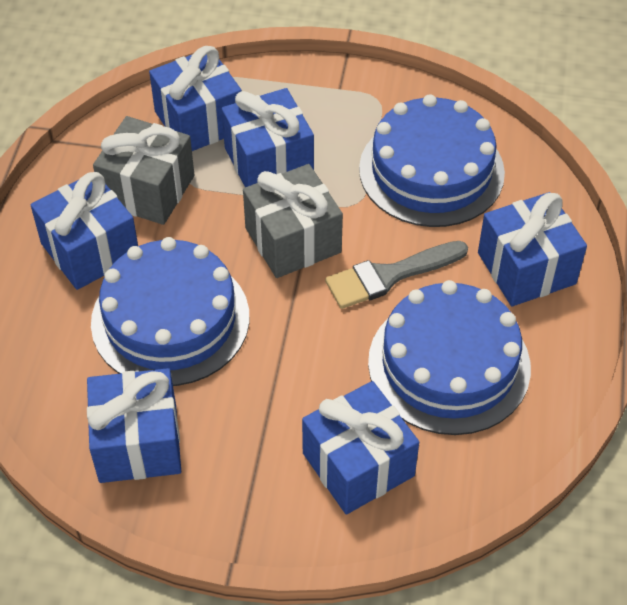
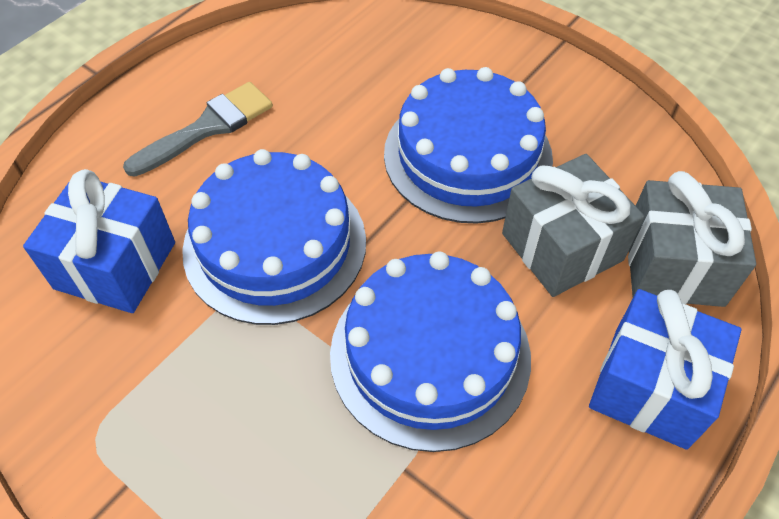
blue gift: [31,172,138,290] [87,368,181,483] [149,46,242,151] [221,88,314,187] [302,381,419,515] [478,192,587,306] = 6 -> [23,169,175,313] [589,289,741,450] = 2

